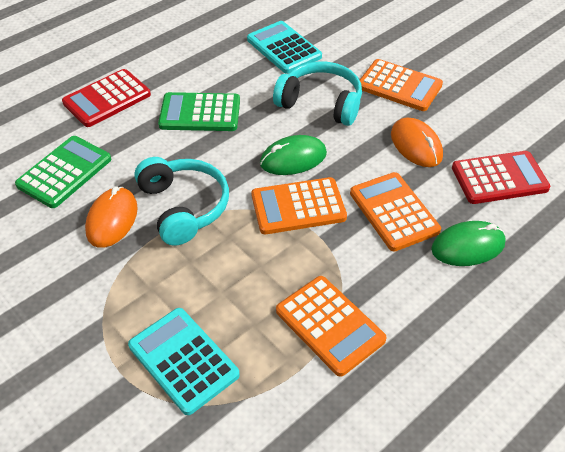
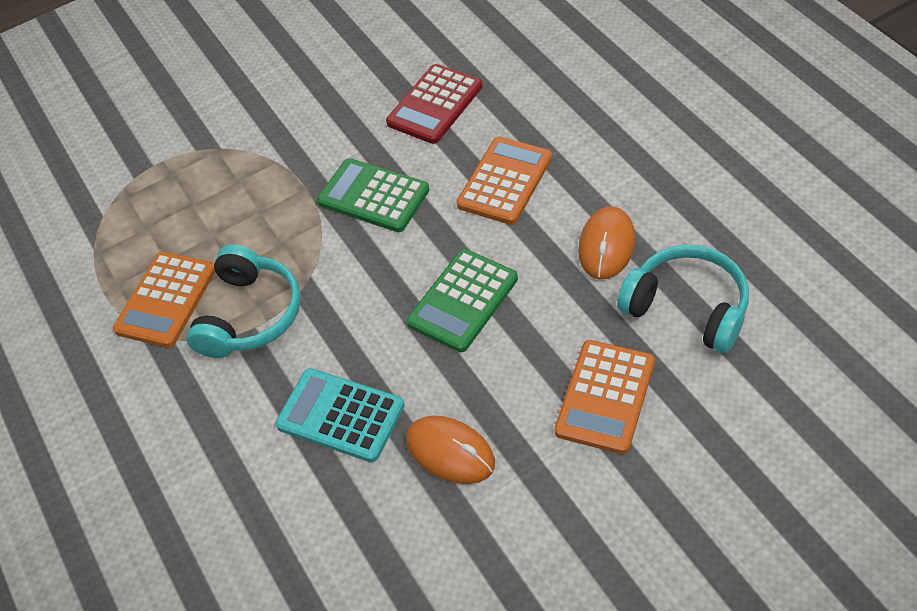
green mouse: [260,135,327,175] [431,221,506,266] = 2 -> none = 0
orange calculator: [251,177,347,234] [276,276,387,377] [350,172,441,252] [360,59,443,111] = 4 -> [113,252,215,348] [457,137,552,225] [554,340,655,454] = 3
red calculator: [62,69,151,127] [452,151,550,204] = 2 -> [386,64,482,144] = 1
turquoise calculator: [128,308,240,415] [247,21,322,74] = 2 -> [275,368,405,462] = 1

